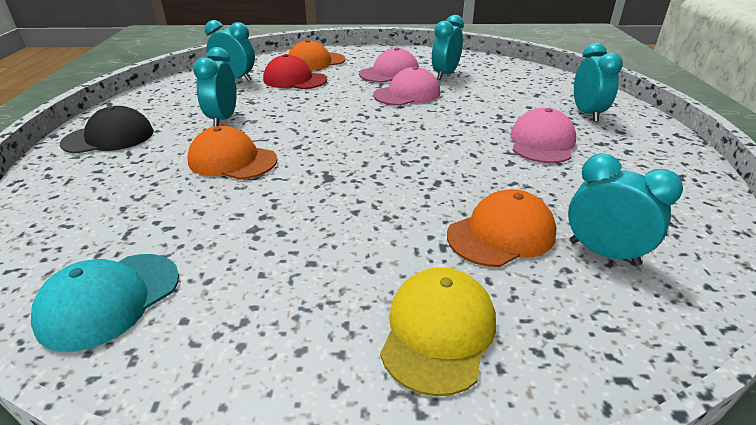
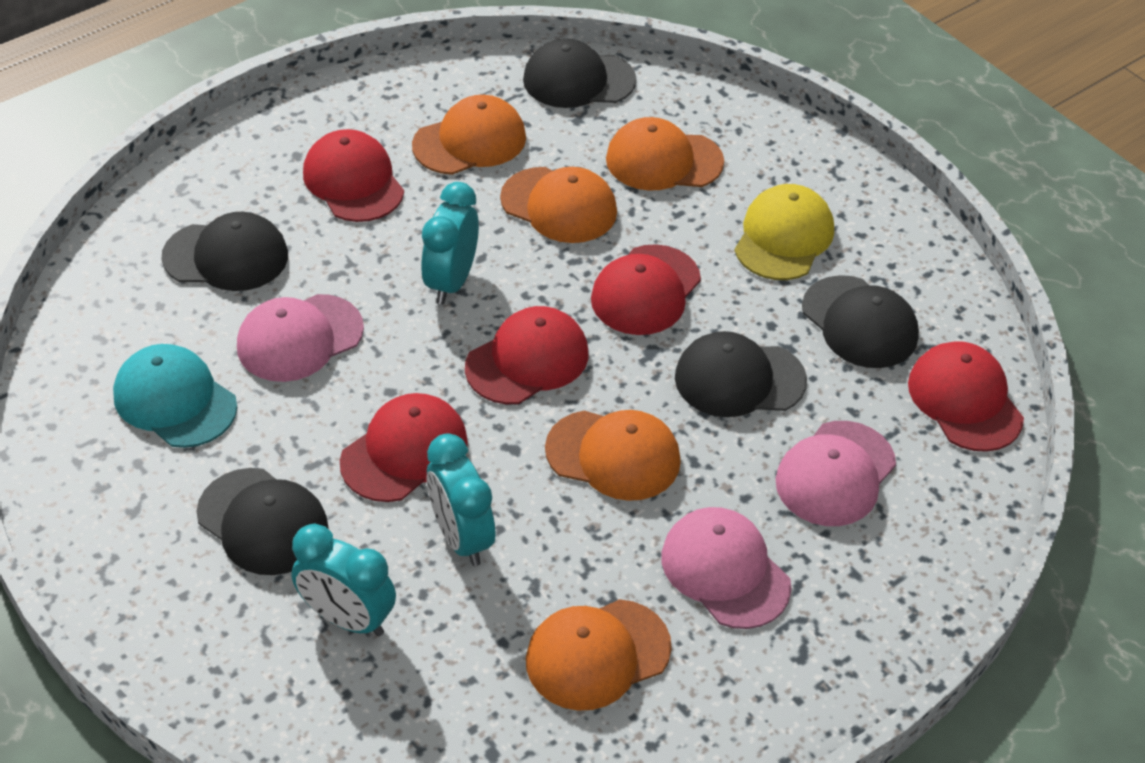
black cap: [60,106,154,154] = 1 -> [162,212,288,291] [196,468,329,575] [523,39,636,108] [675,331,807,417] [802,275,919,368] = 5
orange cap: [187,126,277,180] [288,40,346,71] [447,189,557,267] = 3 -> [412,95,526,175] [500,167,617,243] [526,599,672,711] [545,410,681,501] [606,117,724,191] = 5
red cap: [263,54,327,89] = 1 -> [303,129,404,222] [340,393,468,502] [465,306,589,404] [591,244,701,335] [908,341,1024,452] = 5
turquoise clock: [193,47,237,127] [205,20,255,81] [432,15,464,80] [568,153,683,266] [574,43,623,122] = 5 -> [292,524,396,636] [421,182,479,304] [427,433,495,566] = 3

